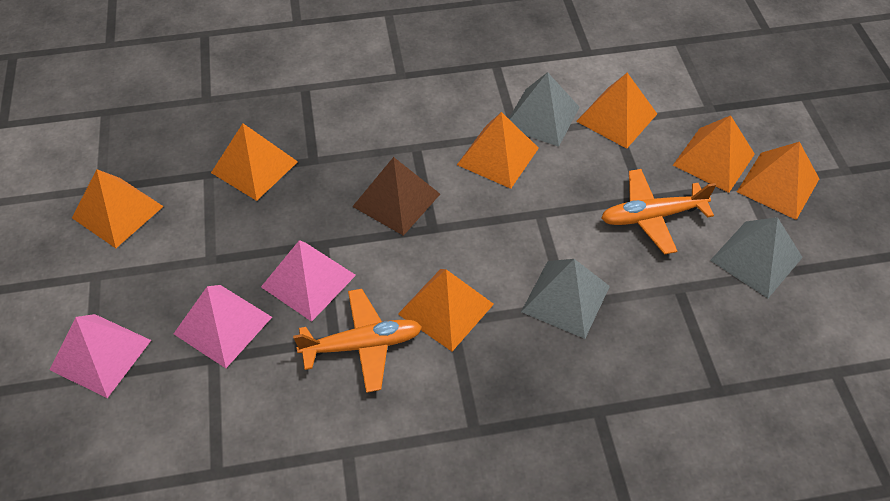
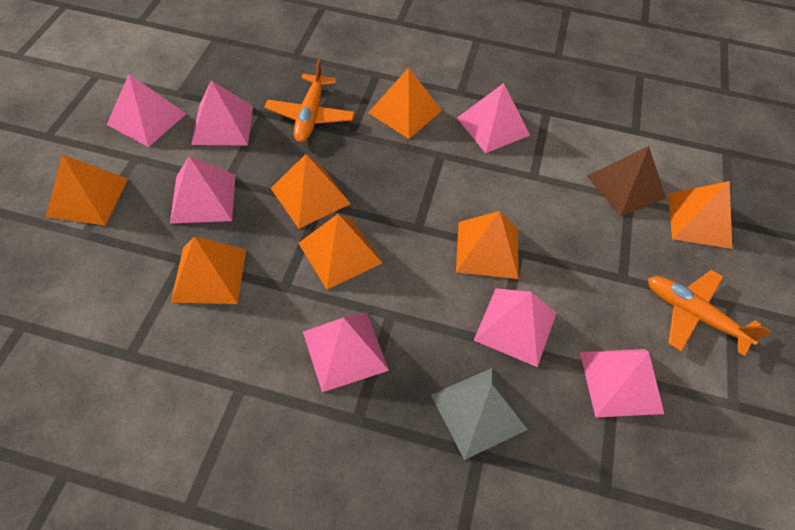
grey pyramid: [509,72,579,147] [521,259,610,339] [710,217,803,298] = 3 -> [431,368,528,460] = 1
pink pyramid: [50,314,151,398] [174,285,272,368] [261,240,356,322] = 3 -> [107,74,186,147] [170,156,235,224] [191,80,253,146] [303,312,389,392] [457,83,530,153] [474,288,557,367] [580,349,664,417] = 7

